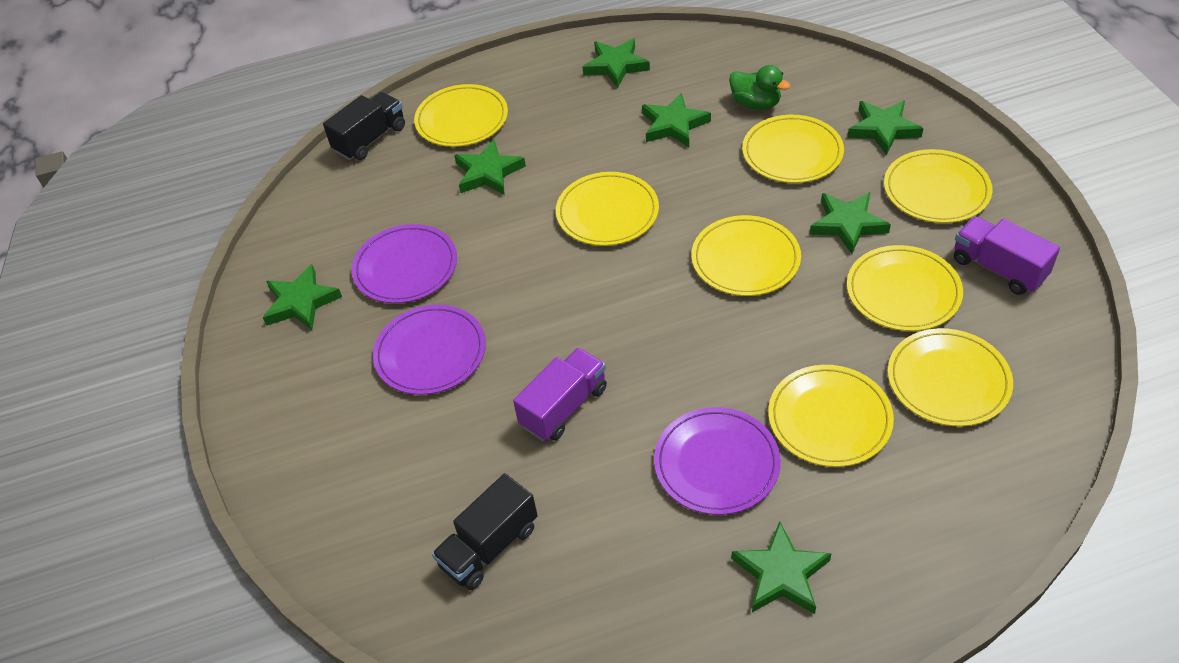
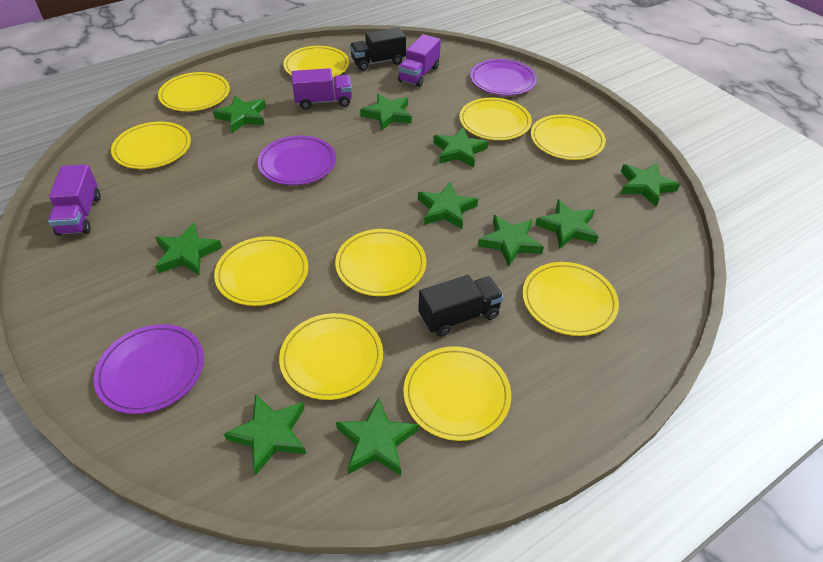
green duck: [729,65,790,110] = 1 -> none = 0
green star: [263,264,342,330] [454,139,526,195] [583,39,650,88] [642,93,711,147] [731,521,832,614] [810,192,891,254] [847,101,924,155] = 7 -> [155,223,222,276] [213,95,266,133] [224,394,306,475] [336,397,418,476] [360,94,412,131] [418,182,478,229] [433,128,488,168] [478,215,544,267] [535,199,599,249] [621,163,680,207] = 10
purple truck: [513,347,607,441] [954,216,1060,295] = 2 -> [48,164,101,236] [292,68,352,109] [398,34,441,87] = 3
yellow plate: [414,84,508,147] [556,172,659,246] [691,215,801,296] [742,115,844,183] [768,365,894,467] [847,245,963,331] [884,149,993,223] [888,328,1013,427] = 8 -> [111,122,191,169] [158,72,230,111] [214,236,308,306] [279,313,383,400] [283,46,349,78] [335,229,426,296] [403,346,511,441] [459,98,532,140] [522,262,619,336] [531,114,606,160] = 10

